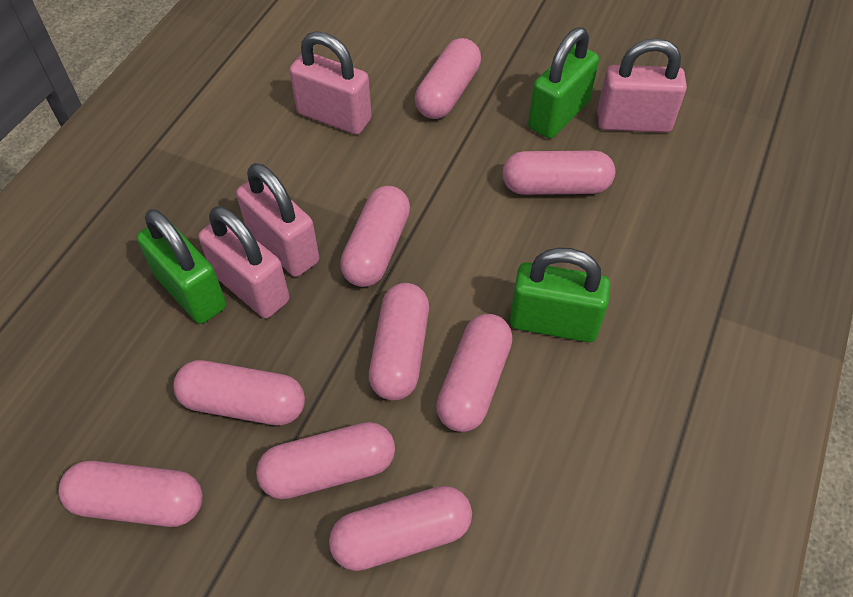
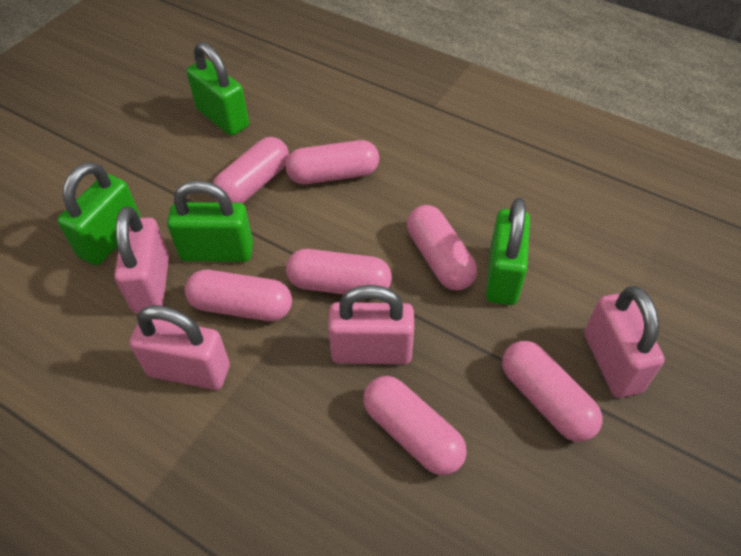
green padlock: [137,209,226,324] [509,247,611,342] [528,27,599,139] = 3 -> [57,162,141,265] [167,180,253,262] [186,42,249,136] [486,198,530,305] = 4
pink capsule: [59,461,203,527] [173,360,305,425] [256,422,395,499] [329,486,472,571] [340,186,410,287] [369,283,429,400] [415,38,481,119] [436,314,513,432] [502,150,615,195] = 9 -> [185,270,292,321] [213,137,289,204] [286,140,379,184] [286,249,392,294] [363,376,467,475] [407,205,477,290] [502,341,602,442] = 7

